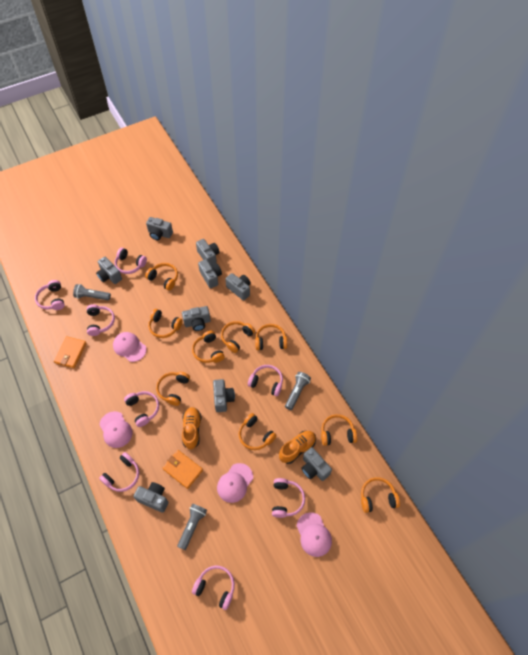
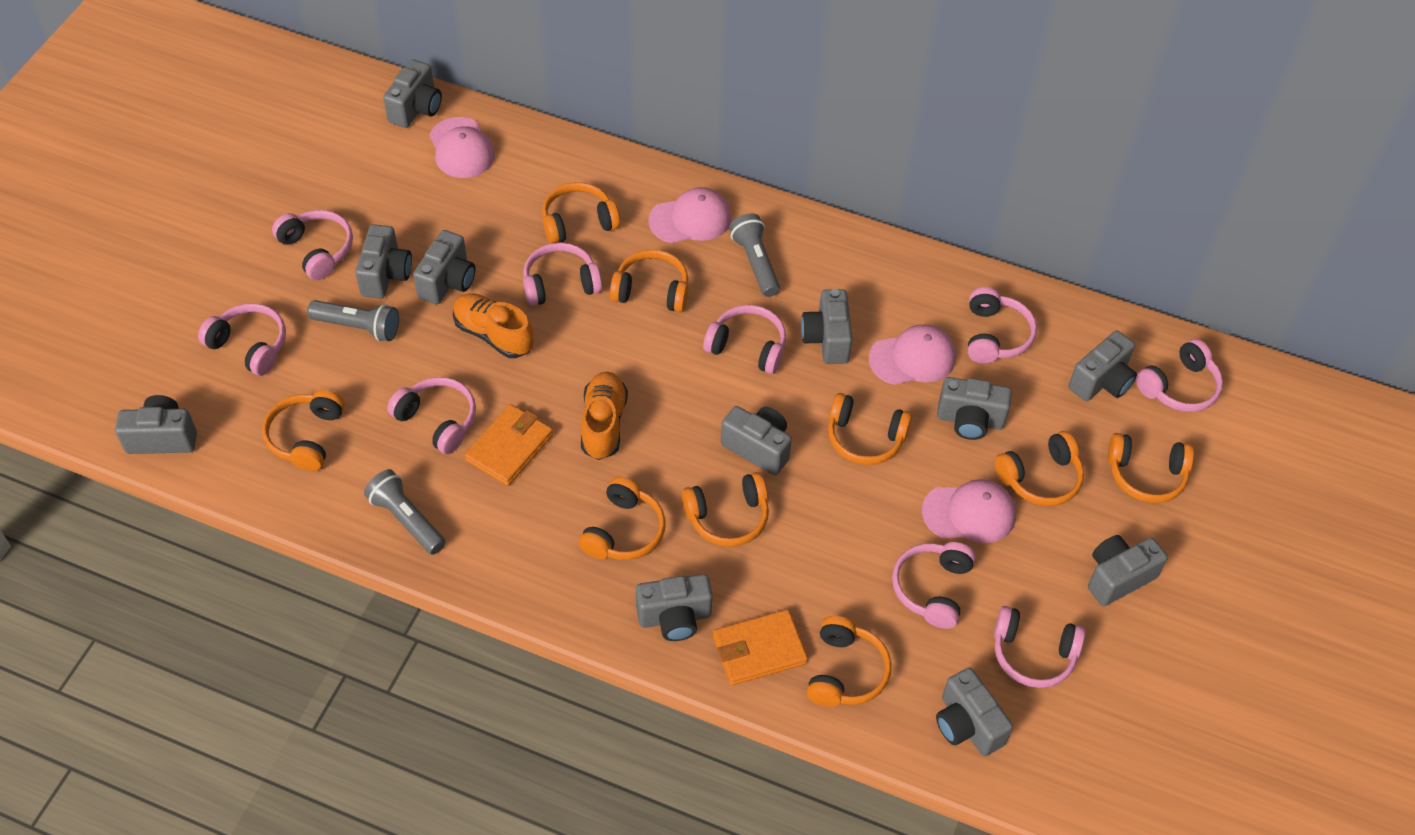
grey camera: [96,257,122,284] [133,482,168,513] [146,217,173,240] [182,306,211,331] [196,239,220,266] [198,259,222,288] [213,379,235,412] [225,273,251,301] [301,447,332,481] = 9 -> [115,395,197,454] [355,224,412,299] [383,60,442,128] [413,230,475,304] [636,574,712,641] [721,406,792,475] [801,289,852,364] [936,668,1013,756] [937,377,1012,440] [1069,331,1137,401] [1088,535,1168,606] = 11
pink headphones: [35,280,65,310] [87,304,115,336] [99,452,139,492] [114,248,147,274] [124,391,159,427] [192,566,235,610] [248,365,283,396] [272,478,305,518] = 8 -> [198,303,286,376] [272,210,353,280] [387,377,476,454] [523,242,602,306] [703,305,786,374] [892,542,975,629] [968,287,1037,363] [994,606,1086,688] [1136,339,1223,412] = 9

